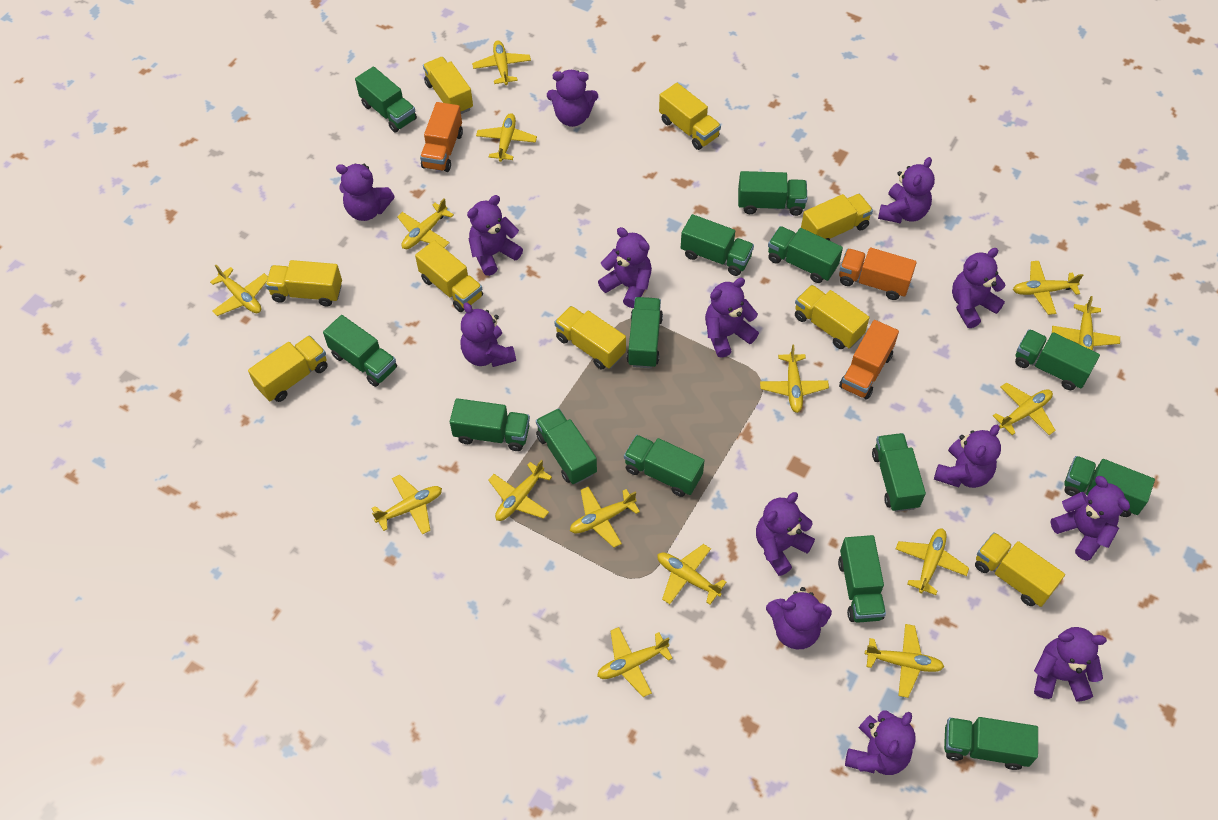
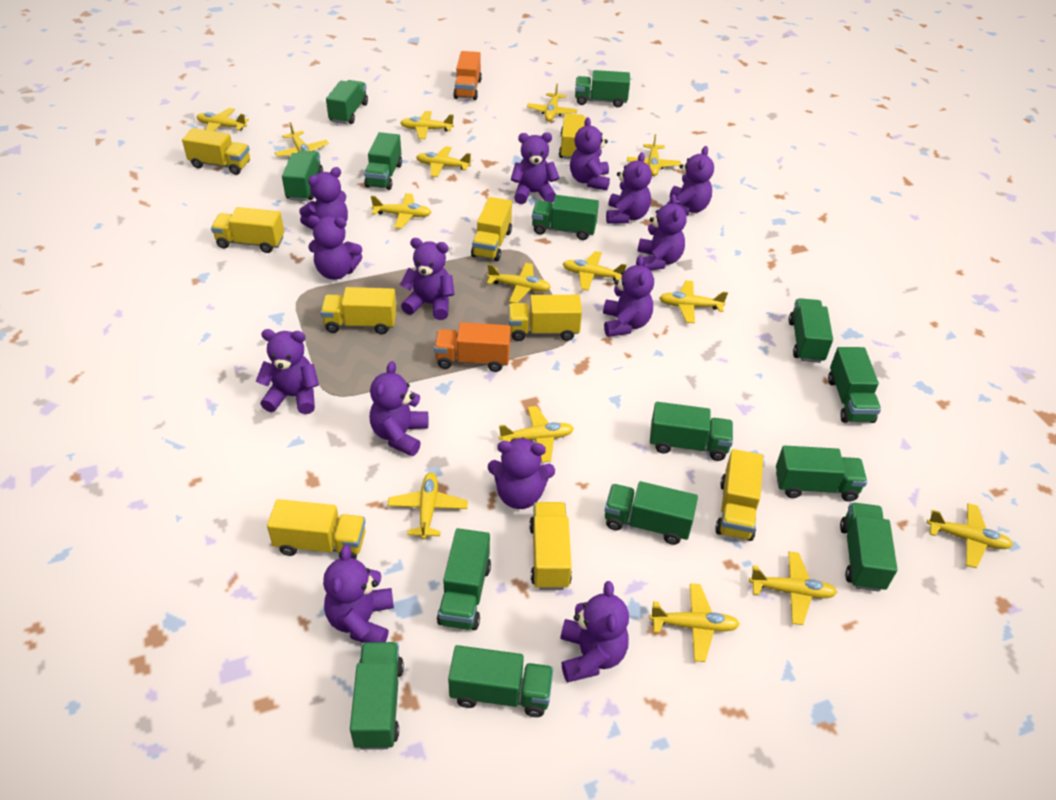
orange truck: [420,102,463,172] [839,248,917,300] [839,320,899,399] = 3 -> [434,322,511,372] [453,51,482,100] = 2

